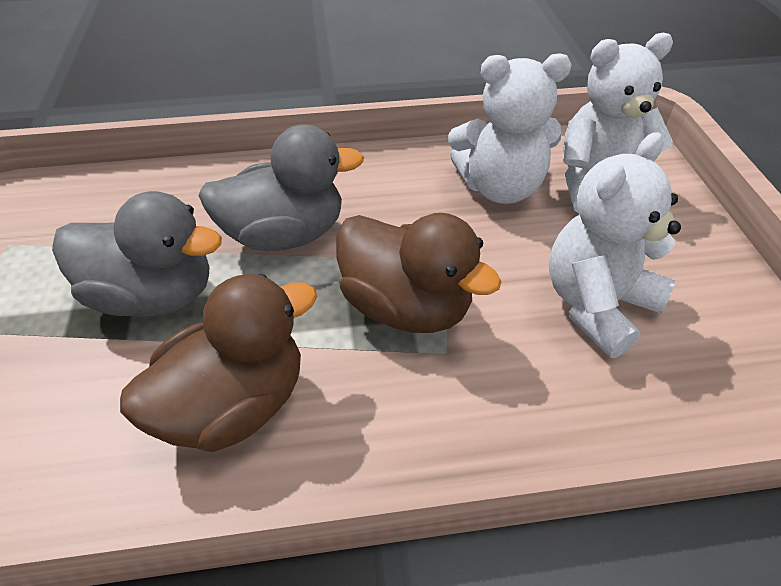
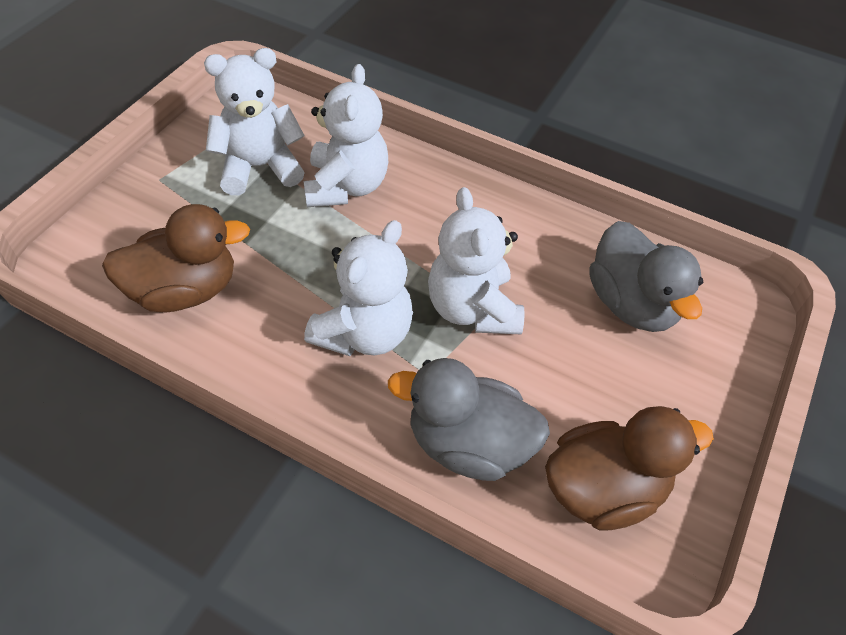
white teddy bear: [448,53,572,204] [549,132,681,358] [563,33,674,213] = 3 -> [204,48,305,195] [304,64,388,207] [304,220,413,356] [428,187,525,334] = 4

